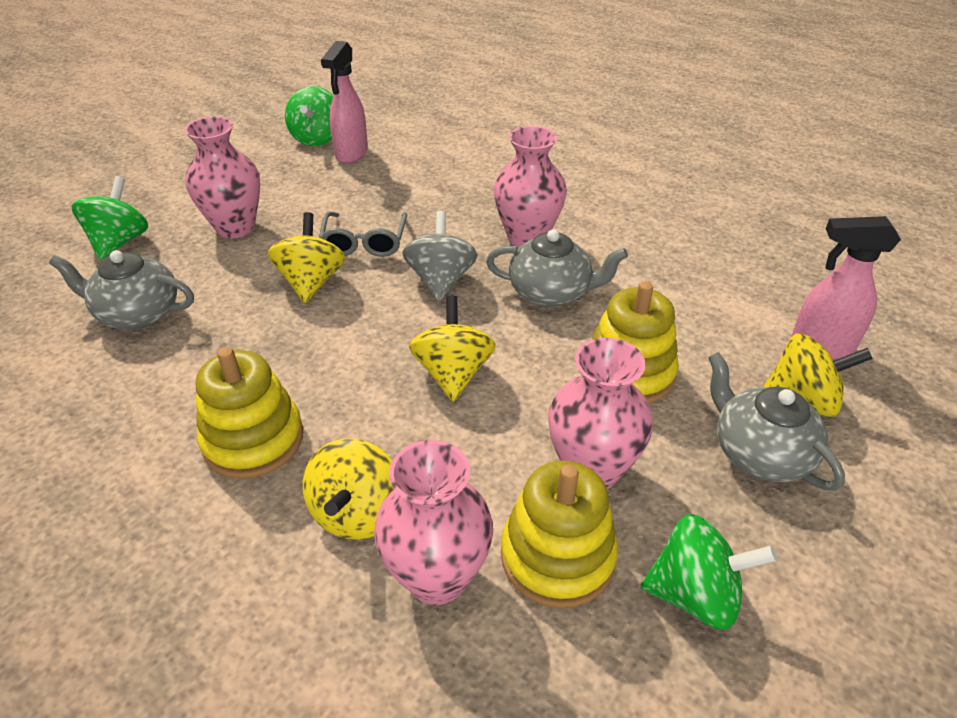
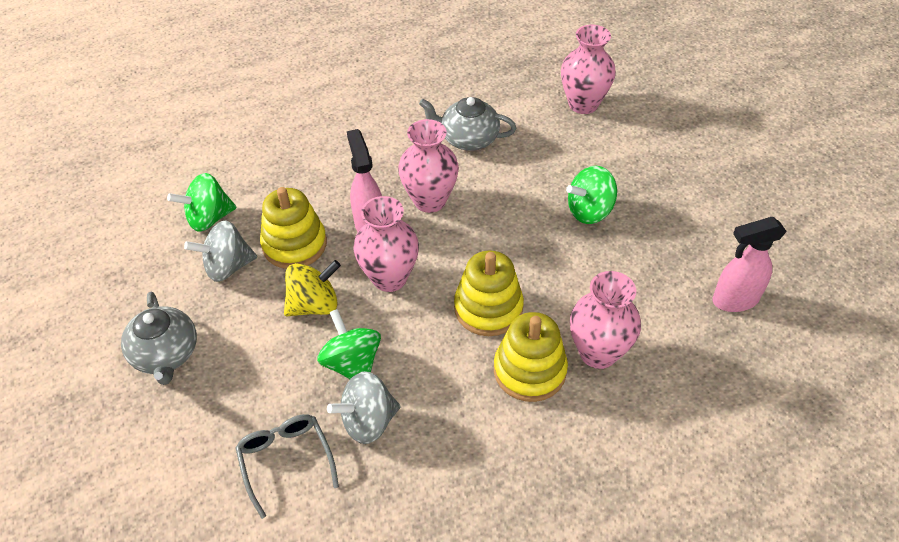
grey spinning top: [403,211,478,301] = 1 -> [184,221,257,282] [327,371,401,444] = 2
grey teapot: [49,250,194,330] [486,229,628,307] [708,352,845,491] = 3 -> [121,292,197,385] [419,97,516,151] = 2
yellow spinning top: [268,212,345,303] [303,438,394,540] [409,296,496,402] [763,333,873,417] = 4 -> [284,260,341,316] = 1

